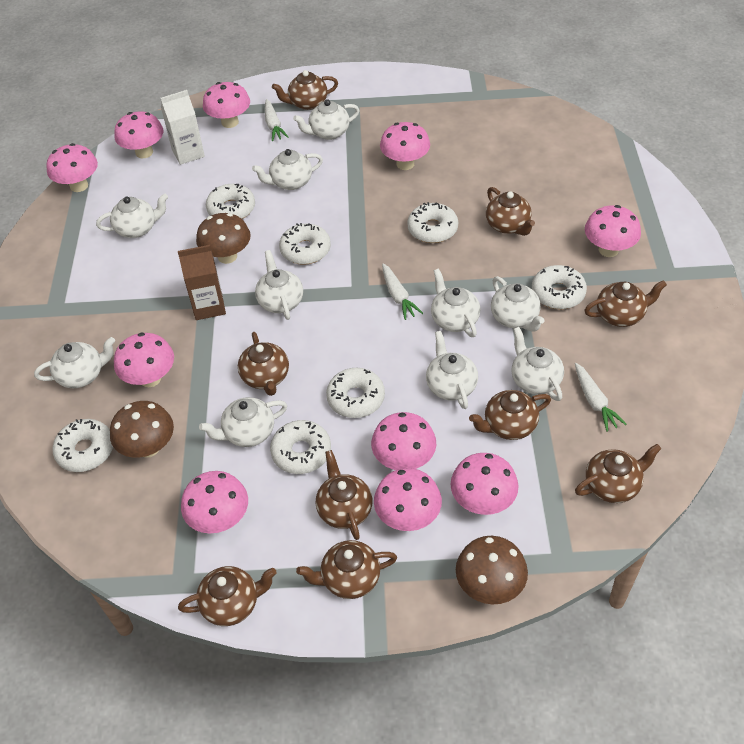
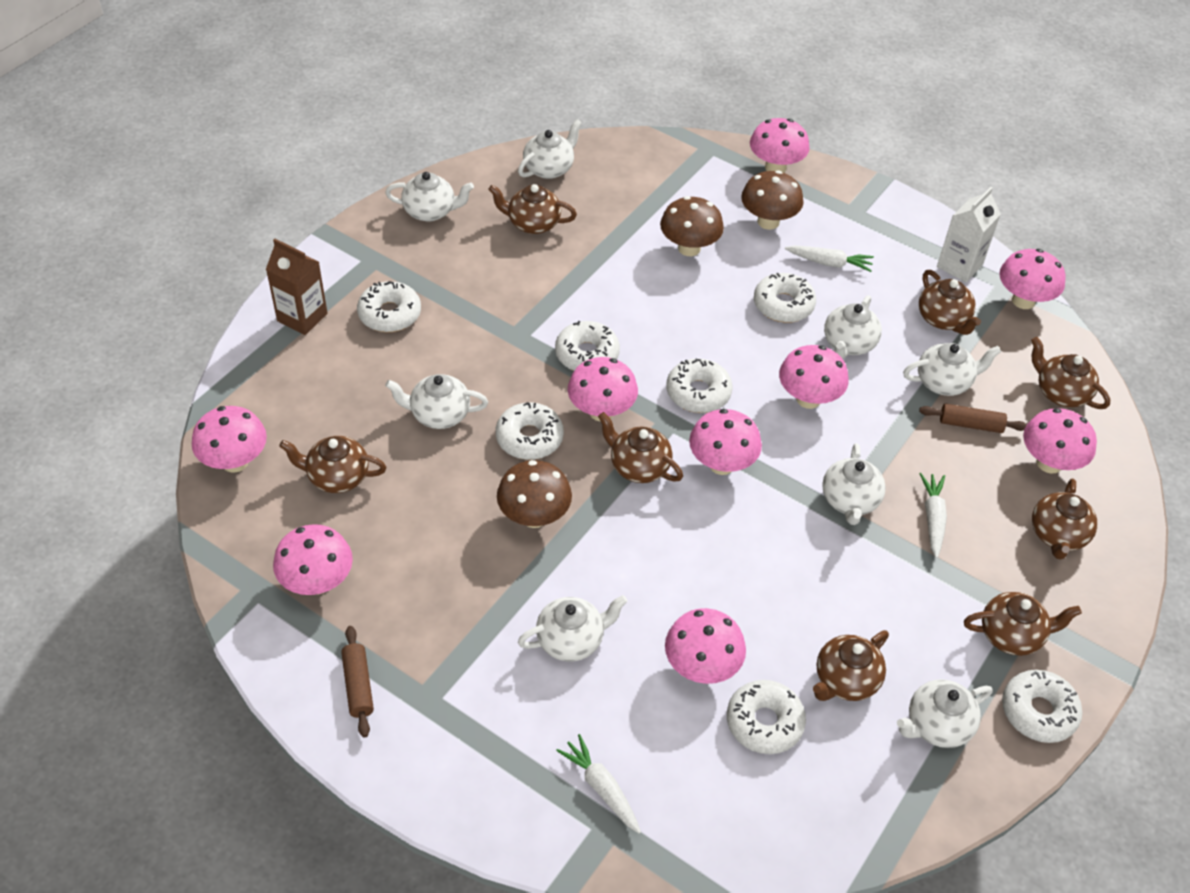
brown rolling pin: none = 0 -> [341,626,374,738] [919,404,1027,433] = 2
brown teapot: [178,566,277,626] [238,332,289,396] [272,70,338,110] [296,540,397,599] [316,450,372,540] [469,390,551,440] [486,187,535,236] [575,444,661,503] [584,280,667,327] = 9 -> [279,436,386,493] [488,184,577,234] [598,412,683,483] [813,630,889,701] [919,270,981,335] [964,592,1082,656] [1031,337,1110,409] [1032,478,1097,560] = 8
pink mushroom: [46,143,98,192] [114,111,163,158] [114,332,174,387] [181,471,248,533] [203,82,250,128] [371,412,436,470] [374,468,442,531] [380,122,430,170] [451,453,519,515] [585,205,641,257] = 10 -> [192,406,267,473] [273,524,353,595] [568,357,638,422] [665,608,746,684] [689,409,762,475] [750,118,810,173] [779,345,849,409] [999,249,1066,309] [1023,408,1097,474] = 9
white teapot: [34,337,115,388] [96,193,168,238] [199,397,287,447] [252,149,323,190] [255,250,303,320] [293,99,360,140] [426,331,478,409] [431,268,480,337] [491,276,545,332] [512,327,564,401] = 10 -> [385,172,474,221] [385,374,488,429] [518,119,582,179] [518,595,627,661] [822,443,886,525] [824,295,882,359] [897,679,992,748] [903,343,1001,396] = 8

